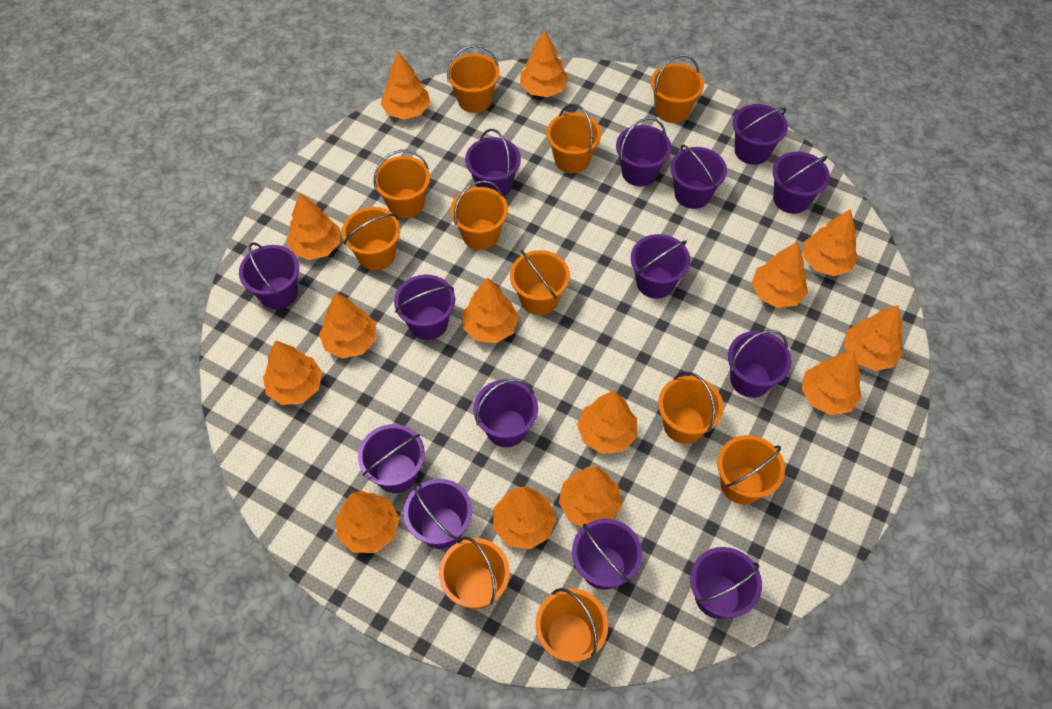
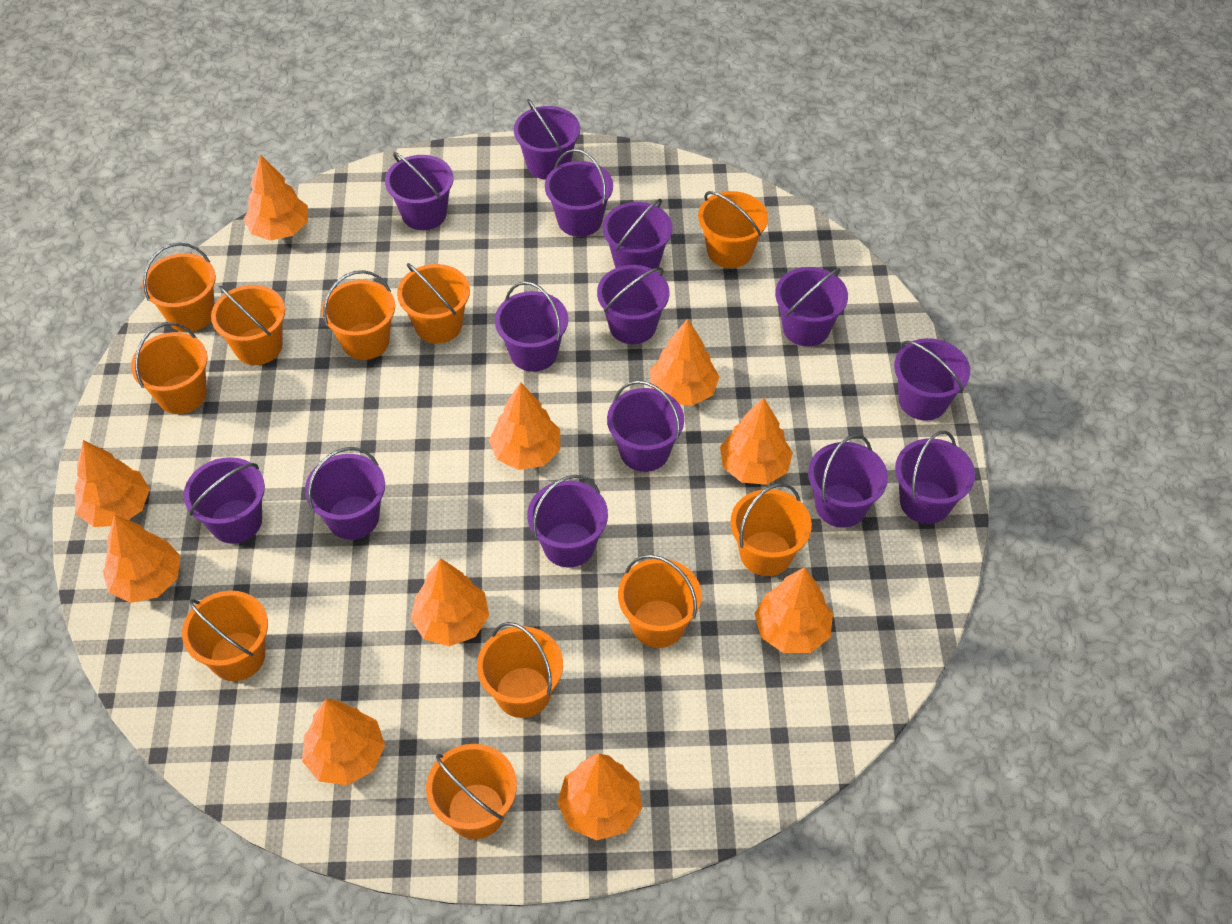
orange tree: [263,340,322,405] [286,193,340,260] [319,293,376,359] [336,491,399,553] [381,52,430,120] [462,277,519,343] [493,486,556,549] [520,30,569,97] [559,467,622,527] [577,390,637,454] [751,241,808,308] [801,350,862,415] [803,209,858,276] [844,305,903,371] = 14 -> [74,440,150,527] [102,515,180,603] [243,154,308,241] [302,699,385,785] [410,558,489,646] [489,382,560,470] [557,754,642,841] [650,318,719,406] [720,398,793,485] [754,567,833,653] = 10

